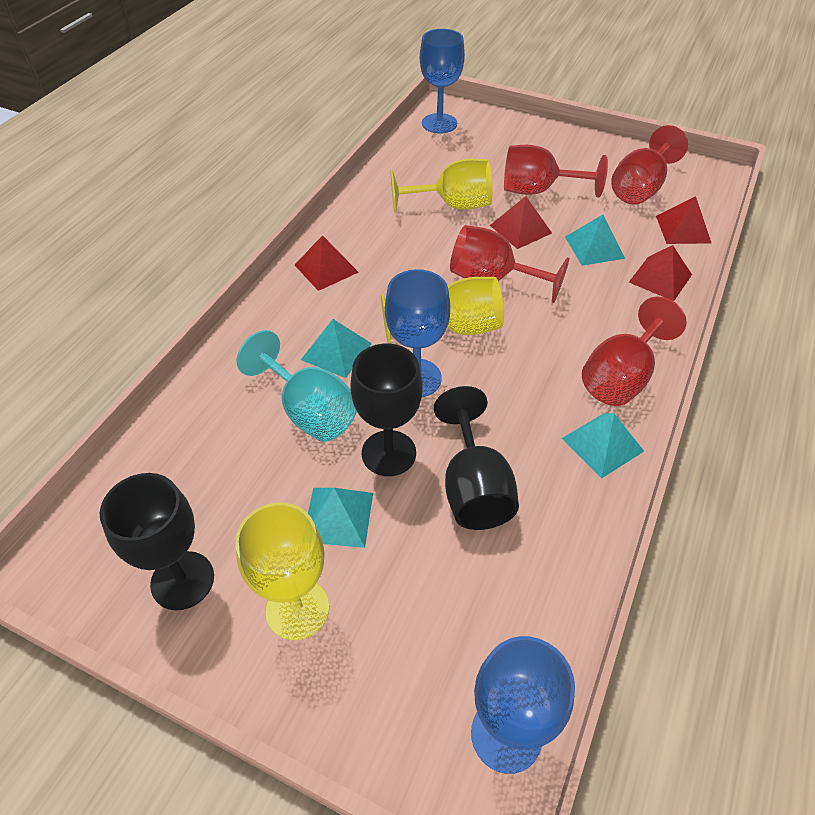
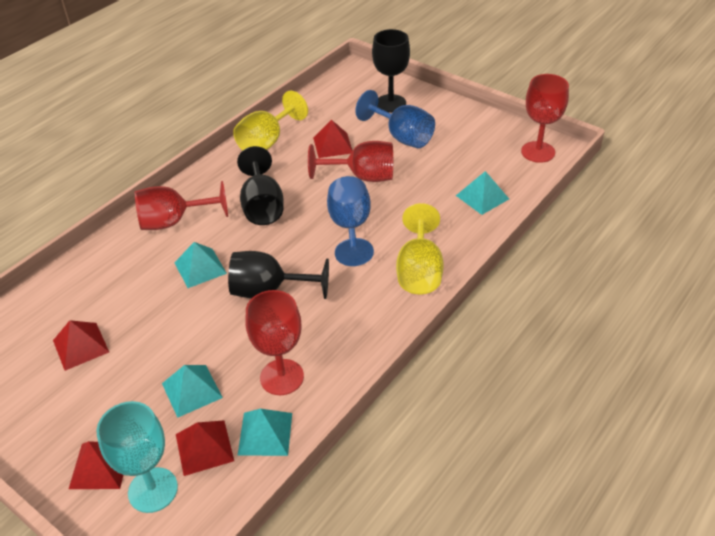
blue goblet: [385,269,450,397] [420,29,465,134] [471,636,575,774] = 3 -> [327,176,374,266] [355,90,435,148] = 2
yellow goblet: [235,503,329,640] [381,277,504,343] [390,159,493,213] = 3 -> [233,91,308,151] [396,203,444,294] = 2

